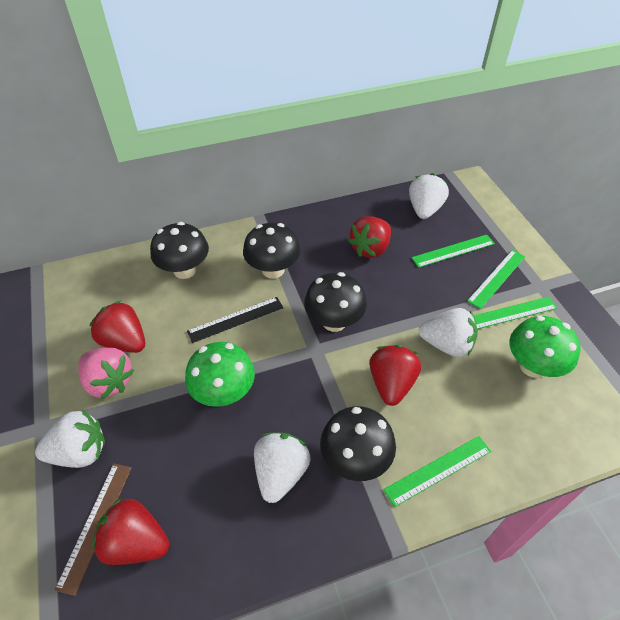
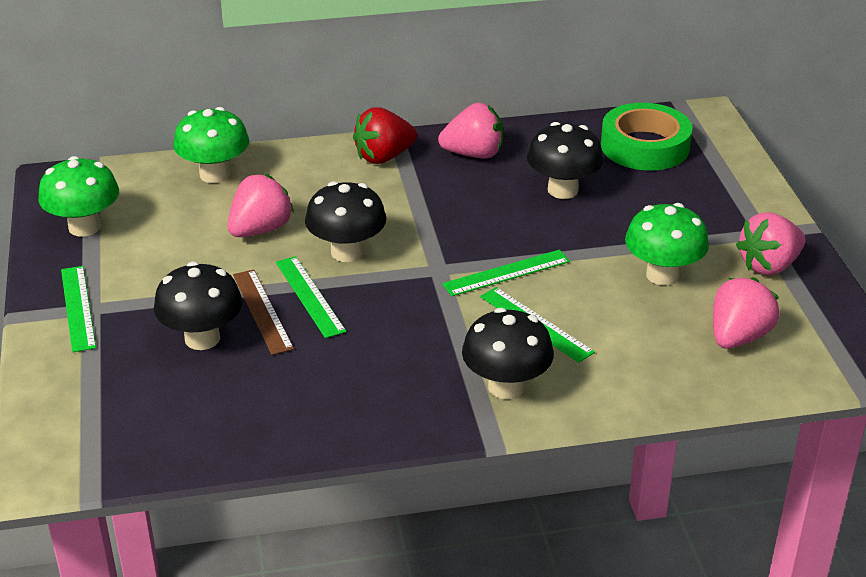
black ruler: [187,297,283,343] = 1 -> none = 0
green mushroom: [185,342,255,407] [510,316,581,378] = 2 -> [38,156,119,237] [173,107,249,183] [625,203,709,286] = 3
green tape: none = 0 -> [601,103,692,170] = 1
pink strawberry: [78,347,134,399] = 1 -> [227,174,294,237] [438,103,503,158] [713,277,780,349] [736,212,806,275] = 4
red strawberry: [89,301,145,353] [93,498,169,565] [348,216,391,258] [369,345,421,406] = 4 -> [353,107,417,164] = 1
white strawberry: [35,410,105,468] [254,432,311,503] [409,173,449,219] [419,308,478,357] = 4 -> none = 0

